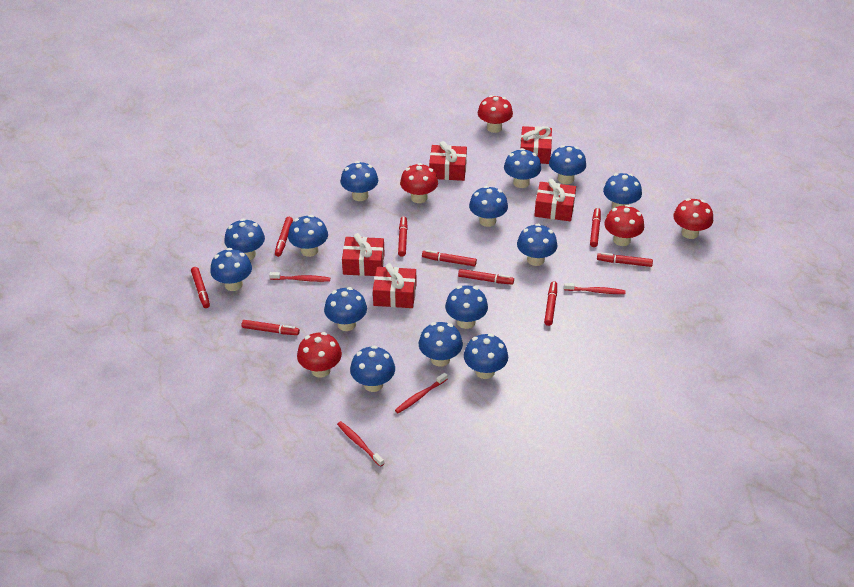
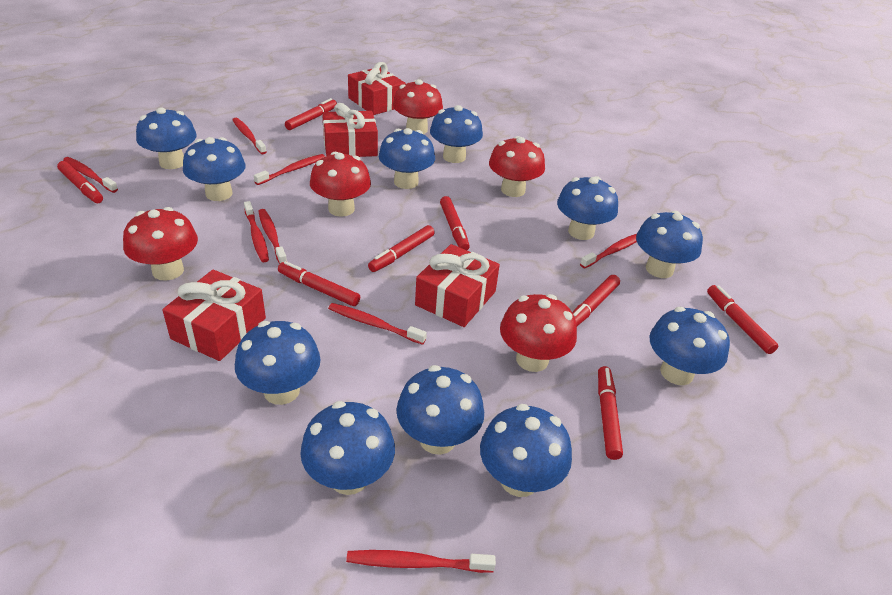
blue mushroom: [210,248,252,291] [224,219,265,260] [288,215,328,257] [324,287,367,331] [340,161,378,201] [350,345,395,392] [419,322,463,367] [445,285,488,329] [464,334,508,379] [469,186,508,227] [504,148,541,188] [517,224,558,266] [549,145,586,184] [603,173,642,209] = 14 -> [136,108,197,169] [183,137,246,201] [235,321,321,405] [300,401,395,495] [379,128,435,189] [396,365,484,455] [430,105,483,163] [480,404,572,497] [557,176,618,240] [636,211,703,278] [650,307,730,385] = 11
red gift: [342,233,385,276] [373,263,416,308] [429,141,467,181] [520,126,552,164] [534,179,576,221] = 5 -> [162,270,266,361] [322,103,378,157] [348,62,406,115] [415,244,500,327] = 4
red marker: [191,267,210,308] [242,320,300,335] [275,217,293,257] [398,216,408,257] [422,250,477,266] [458,269,514,284] [544,281,557,326] [590,208,601,247] [597,253,653,267] = 9 -> [57,161,103,203] [278,261,360,306] [285,98,337,130] [368,225,435,272] [440,196,470,250] [572,275,620,326] [598,366,623,460] [707,285,778,354] = 8
red toothbrush: [269,272,330,282] [337,421,384,467] [395,372,448,413] [564,283,625,294] = 4 -> [63,157,118,193] [232,118,266,154] [244,201,269,262] [254,154,325,185] [258,209,287,264] [328,303,427,345] [346,550,496,573] [580,234,637,268] = 8

